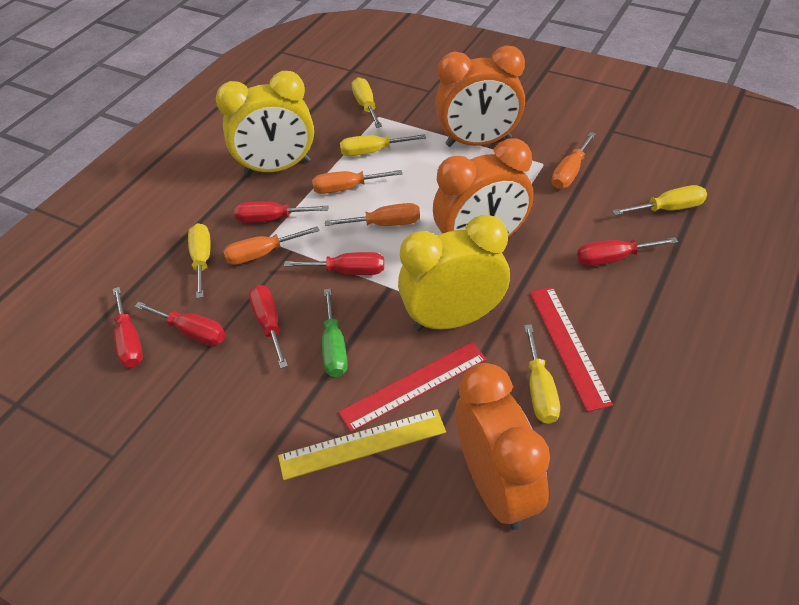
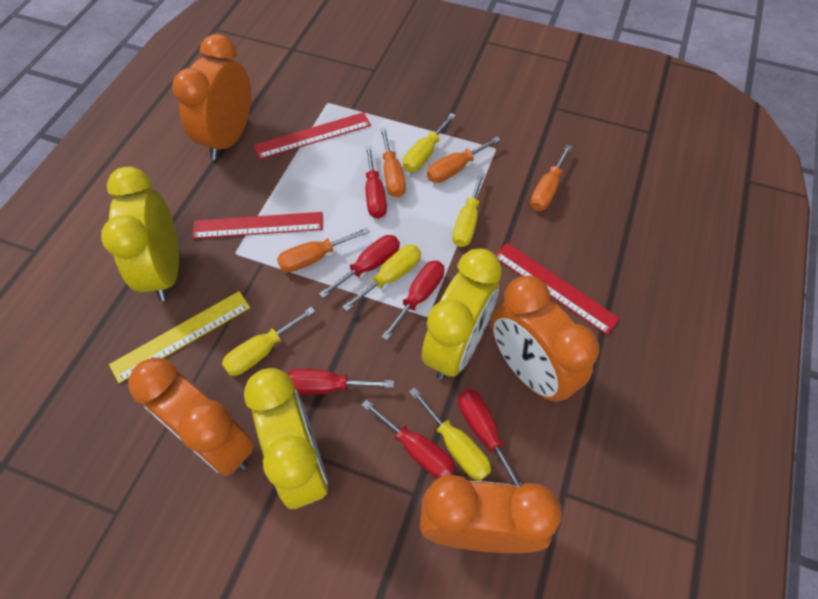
green screwdriver: [322,288,347,377] = 1 -> none = 0
orange clock: [433,138,534,237] [435,46,525,147] [456,363,550,530] = 3 -> [128,357,254,476] [172,34,251,160] [420,475,562,553] [491,276,599,402] = 4
red ruler: [338,342,487,432] [530,287,613,412] = 2 -> [192,212,323,239] [253,112,371,160] [495,243,620,335] = 3
yellow clock: [216,71,314,175] [398,215,510,331] = 2 -> [101,166,179,301] [244,368,328,509] [422,248,502,380] = 3

